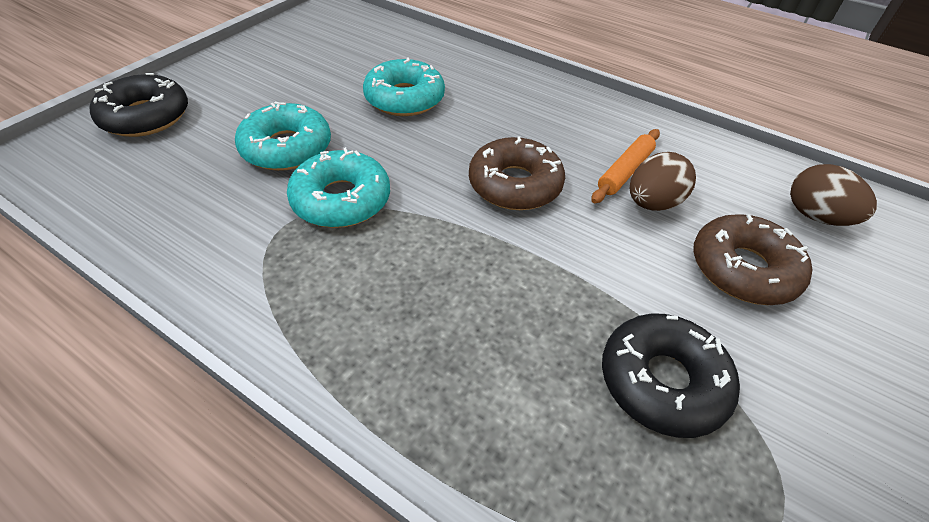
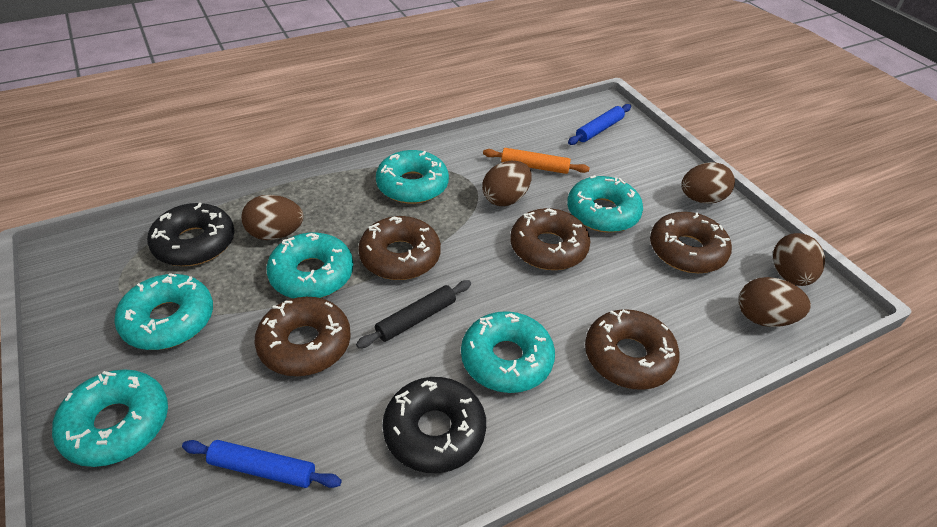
black rolling pin: none = 0 -> [356,280,471,348] = 1
blue rolling pin: none = 0 -> [182,440,342,488] [568,104,631,145] = 2
brown donut: [469,136,565,210] [693,214,812,305] = 2 -> [254,297,351,376] [358,216,441,280] [510,208,590,270] [585,309,680,390] [650,212,732,273] = 5
brown egg: [630,152,696,211] [790,164,877,226] = 2 -> [241,195,304,240] [482,161,532,206] [681,162,735,204] [739,277,811,327] [773,233,825,286] = 5
turquoise donut: [235,102,331,171] [287,147,390,228] [363,58,445,116] = 3 -> [52,369,168,467] [114,273,213,350] [266,233,353,298] [376,150,449,204] [461,311,555,393] [567,175,643,233] = 6

